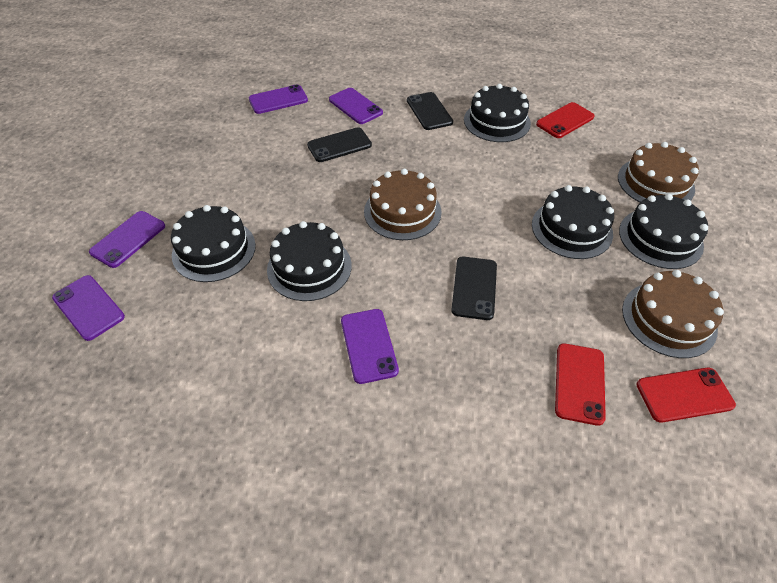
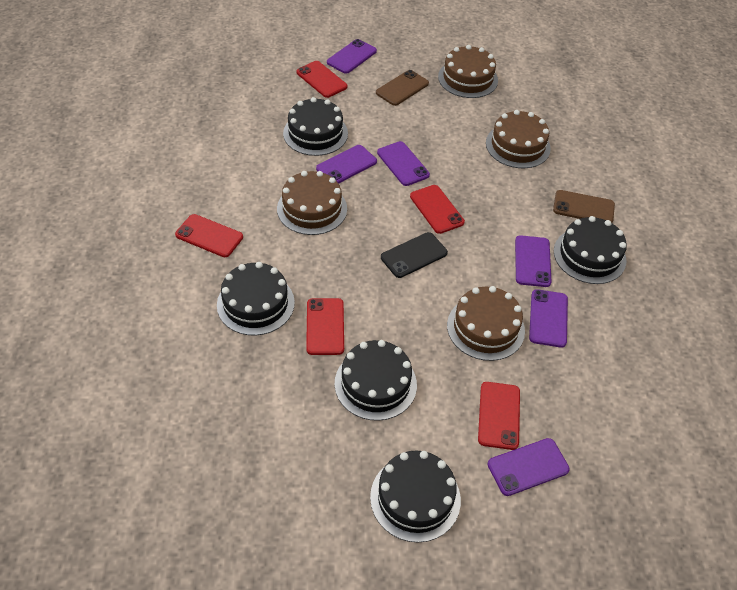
black phone: [307,127,372,162] [407,92,453,130] [451,257,497,320] = 3 -> [381,232,448,278] = 1
brown cake: [364,169,442,240] [618,142,699,202] [622,270,724,358] = 3 -> [277,171,347,235] [438,45,498,98] [447,286,525,361] [486,110,551,168] = 4
brown phone: none = 0 -> [376,70,429,106] [553,190,615,223] = 2
purple phone: [52,275,125,341] [89,211,165,268] [249,84,308,114] [329,88,383,124] [341,309,399,384] = 5 -> [316,145,377,184] [327,39,377,74] [377,141,430,186] [488,438,570,496] [515,235,552,287] [529,289,568,347] = 6
red phone: [536,102,595,138] [555,343,606,426] [636,368,736,423] = 3 -> [175,214,243,257] [296,61,347,98] [306,298,344,355] [410,185,465,234] [478,382,520,450] = 5

